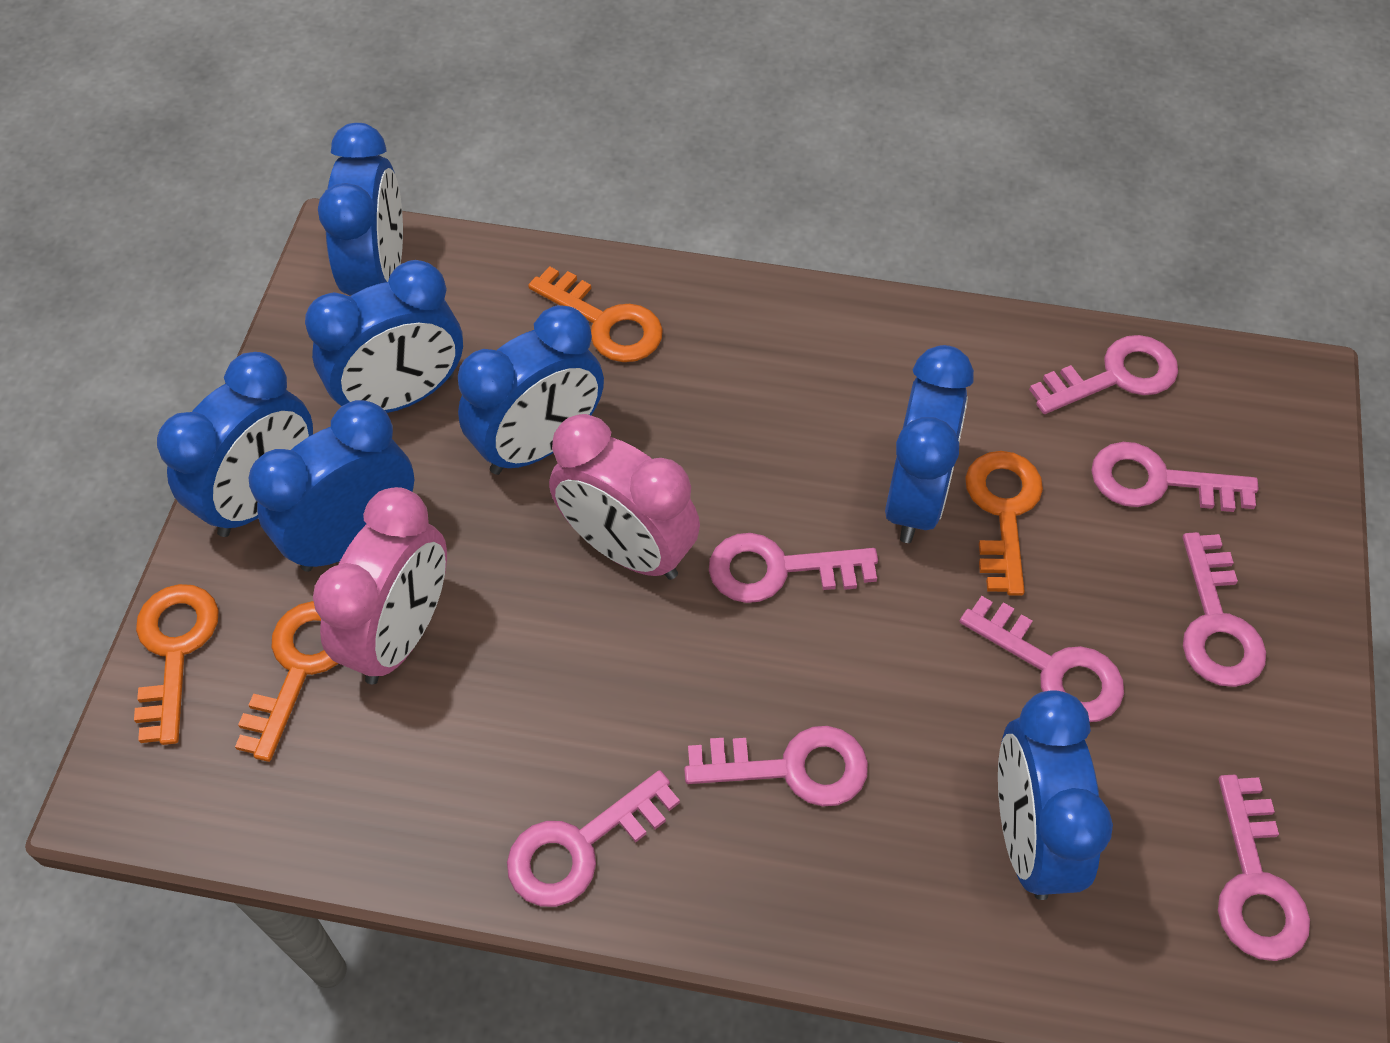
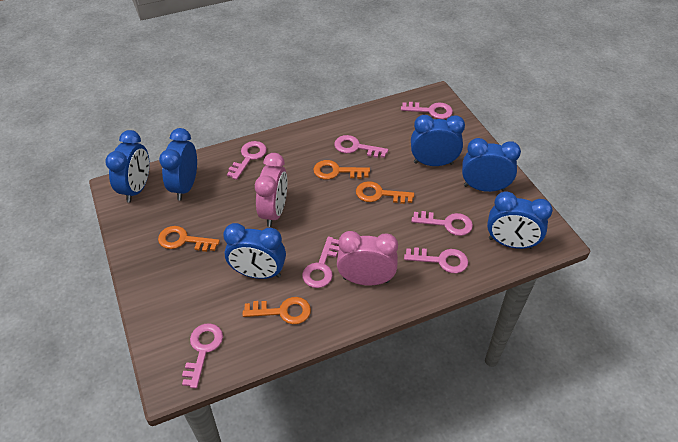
blue clock: [157,352,313,537] [249,400,414,572] [305,260,463,413] [318,123,403,296] [458,305,604,475] [885,345,974,543] [998,690,1113,900] = 7 -> [105,130,150,203] [159,128,197,201] [223,223,286,279] [411,115,465,166] [462,138,521,192] [487,191,553,249] = 6
pink key: [507,770,680,907] [684,726,868,807] [709,533,878,603] [960,596,1124,722] [1029,335,1178,414] [1091,442,1259,512] [1183,532,1266,687] [1218,775,1310,961] = 8 -> [182,323,223,388] [227,141,267,180] [302,237,339,288] [334,135,388,158] [401,102,453,119] [404,247,468,273] [411,211,473,236] = 7

